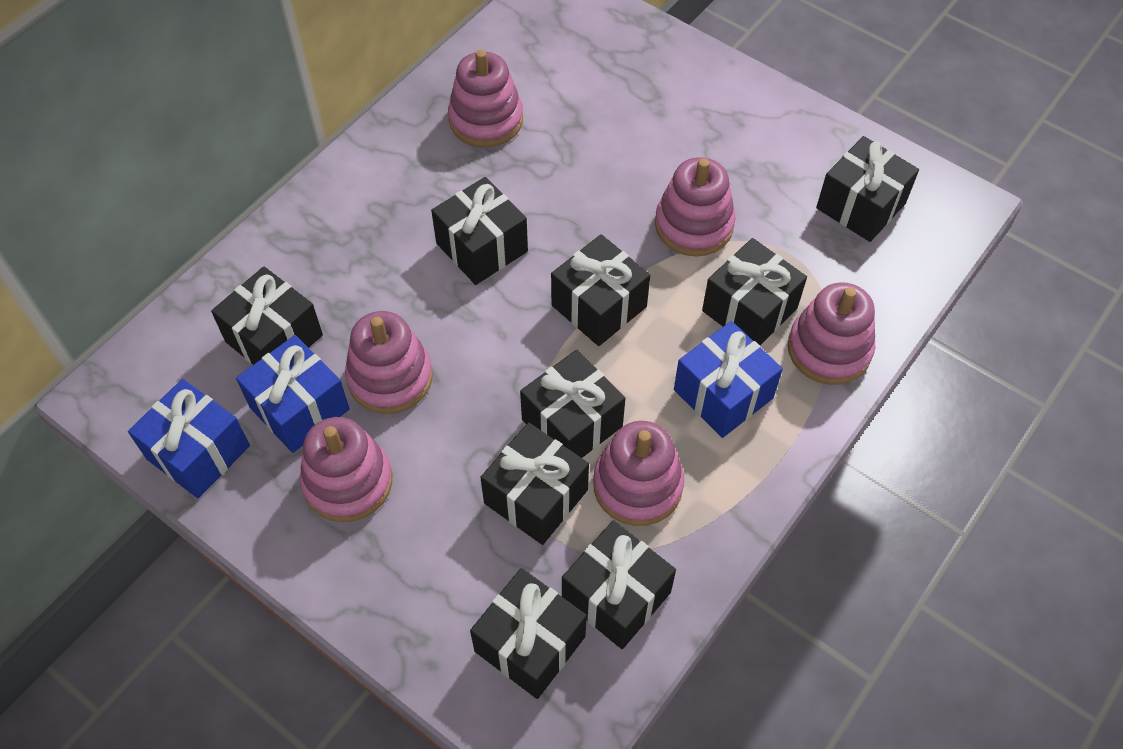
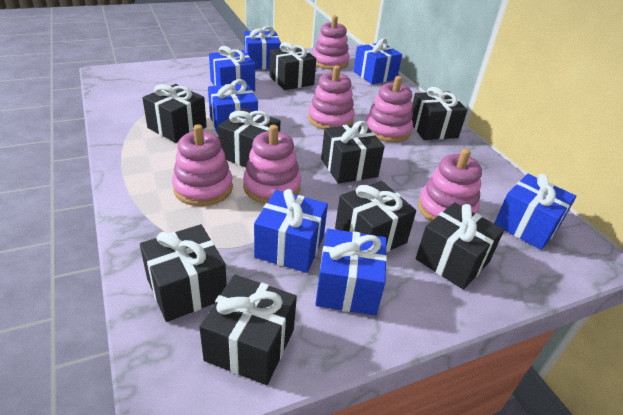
blue gift: [128,379,250,498] [236,335,350,453] [674,321,783,438] = 3 -> [208,79,258,134] [209,46,255,92] [244,26,281,69] [254,189,328,273] [315,229,387,316] [354,38,402,84] [494,174,577,250] = 7

